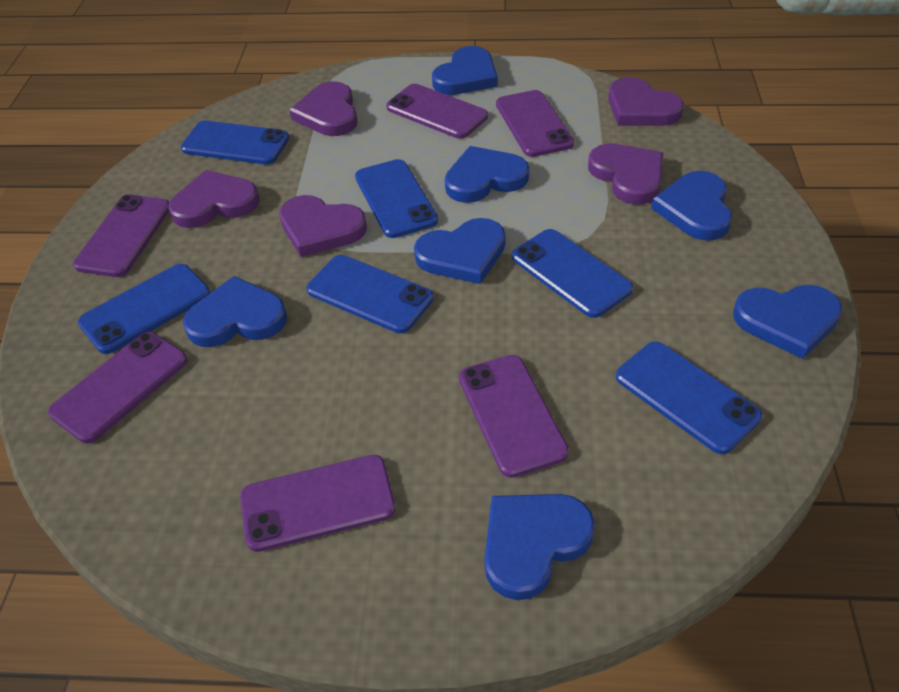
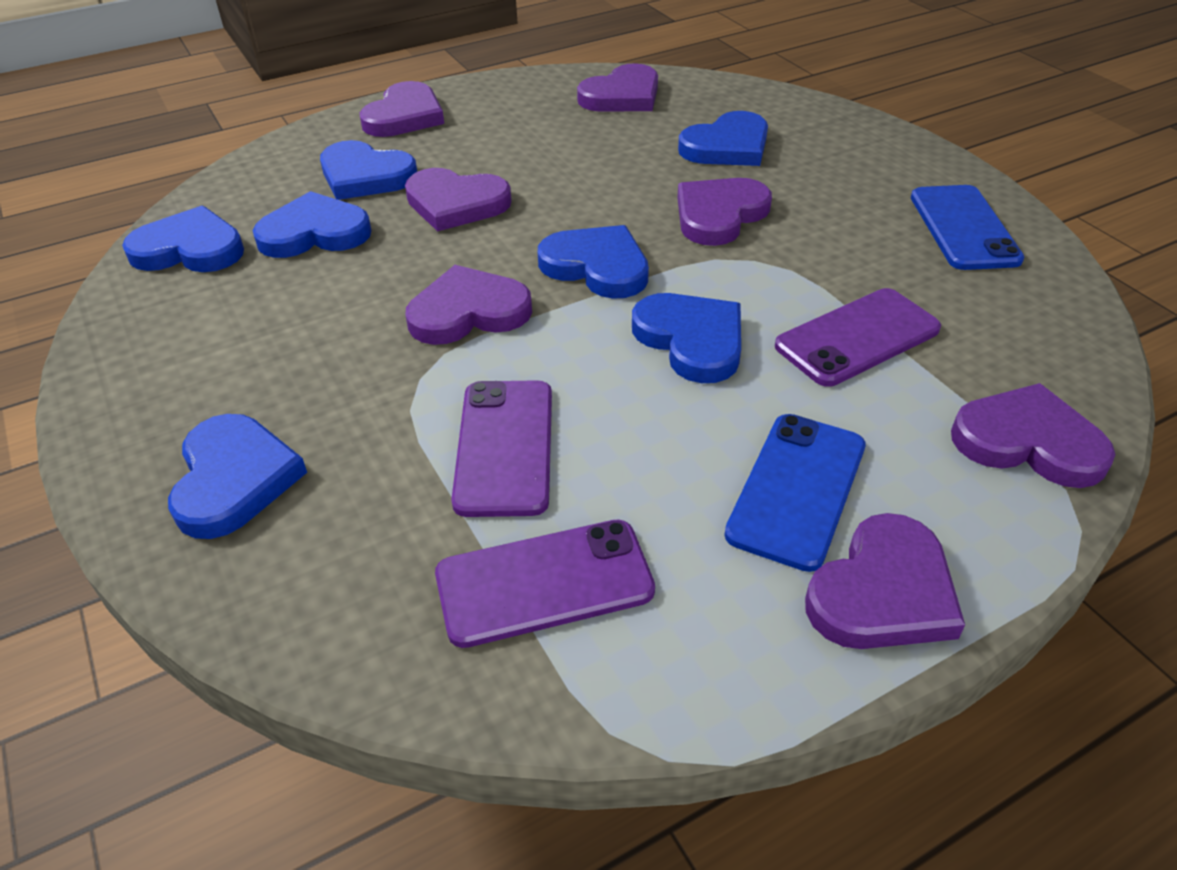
blue phone: [78,264,210,354] [181,121,289,165] [307,255,434,333] [355,159,438,238] [512,229,633,318] [616,341,762,454] = 6 -> [724,414,866,572] [911,185,1024,270] = 2
purple heart: [168,170,259,228] [279,195,367,257] [289,81,358,136] [588,143,663,204] [608,77,684,126] = 5 -> [359,81,444,137] [405,168,512,232] [405,265,532,345] [577,63,658,112] [677,178,772,246] [805,513,965,649] [951,383,1116,488] = 7
purple phone: [48,332,187,443] [73,194,169,277] [240,455,396,552] [386,84,488,139] [459,355,569,478] [496,90,574,157] = 6 -> [435,519,655,648] [451,380,552,517] [775,288,941,387] = 3

